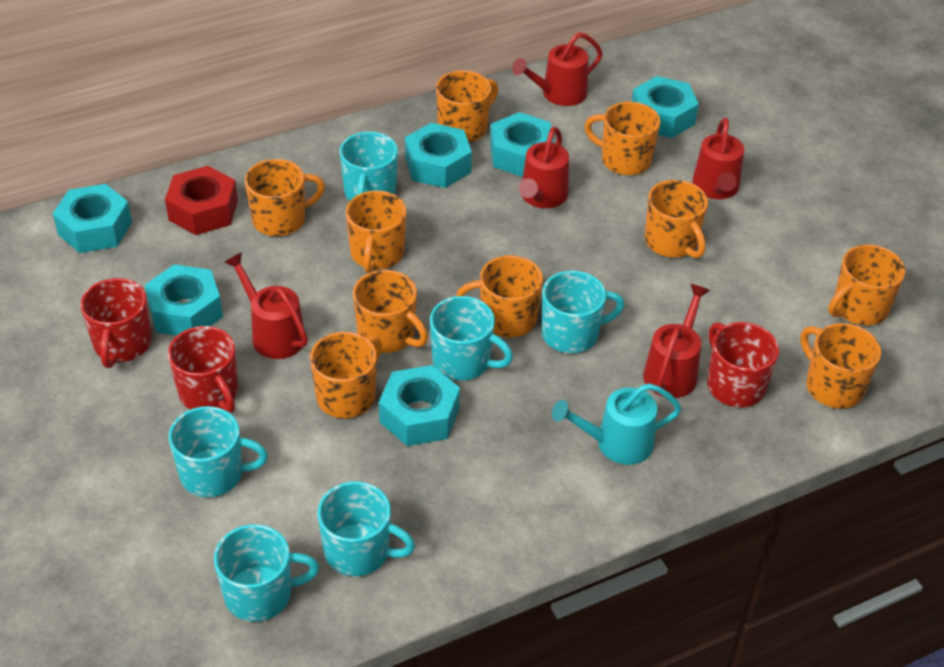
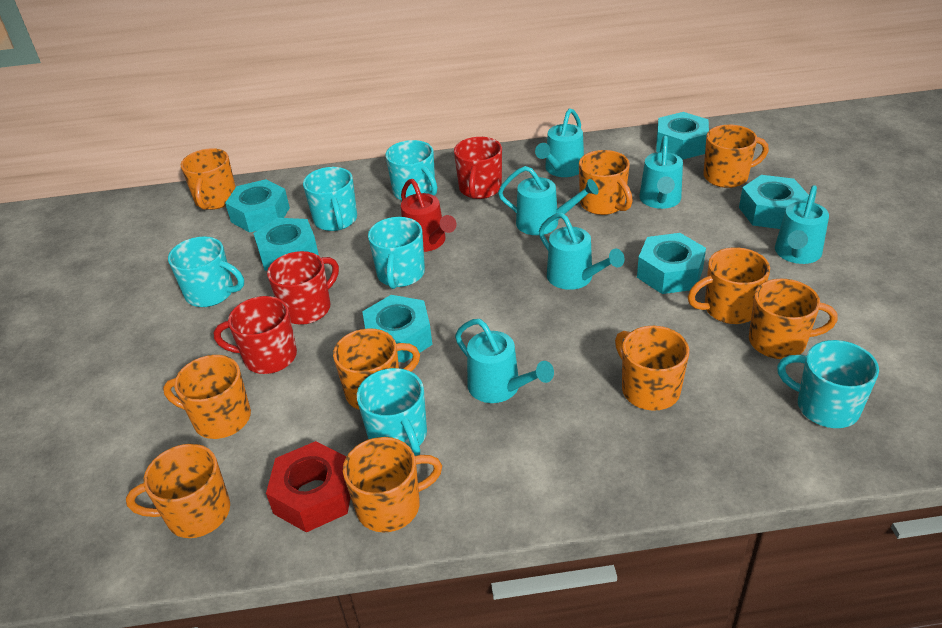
red watering can: [224,252,308,359] [512,32,603,106] [519,127,569,208] [643,284,710,398] [692,117,744,199] = 5 -> [401,179,456,252] = 1
turquoise watering can: [552,383,682,465] = 1 -> [455,319,554,403] [498,166,598,235] [535,108,584,177] [539,213,625,290] [639,136,683,209] [775,185,829,264] = 6

